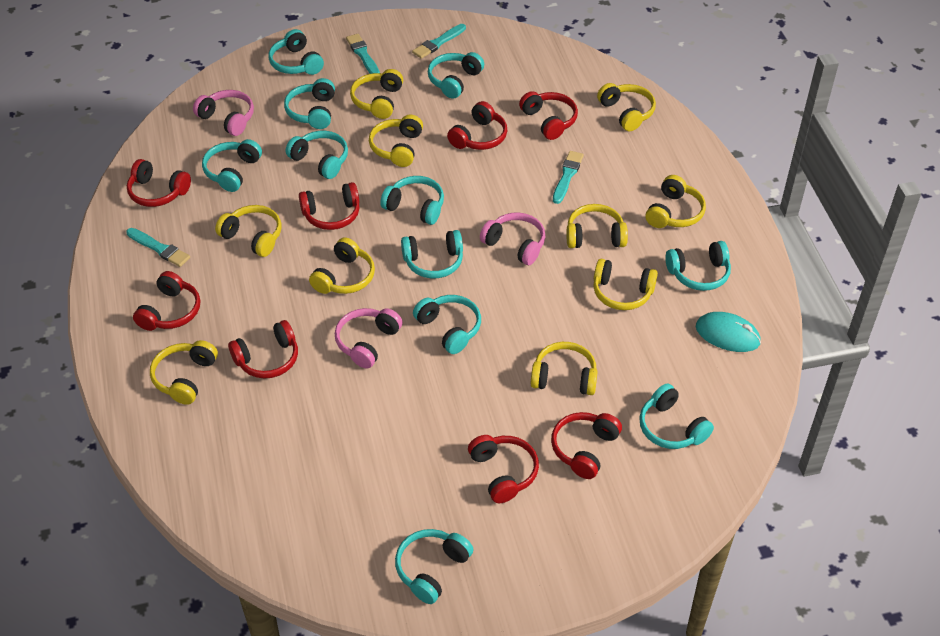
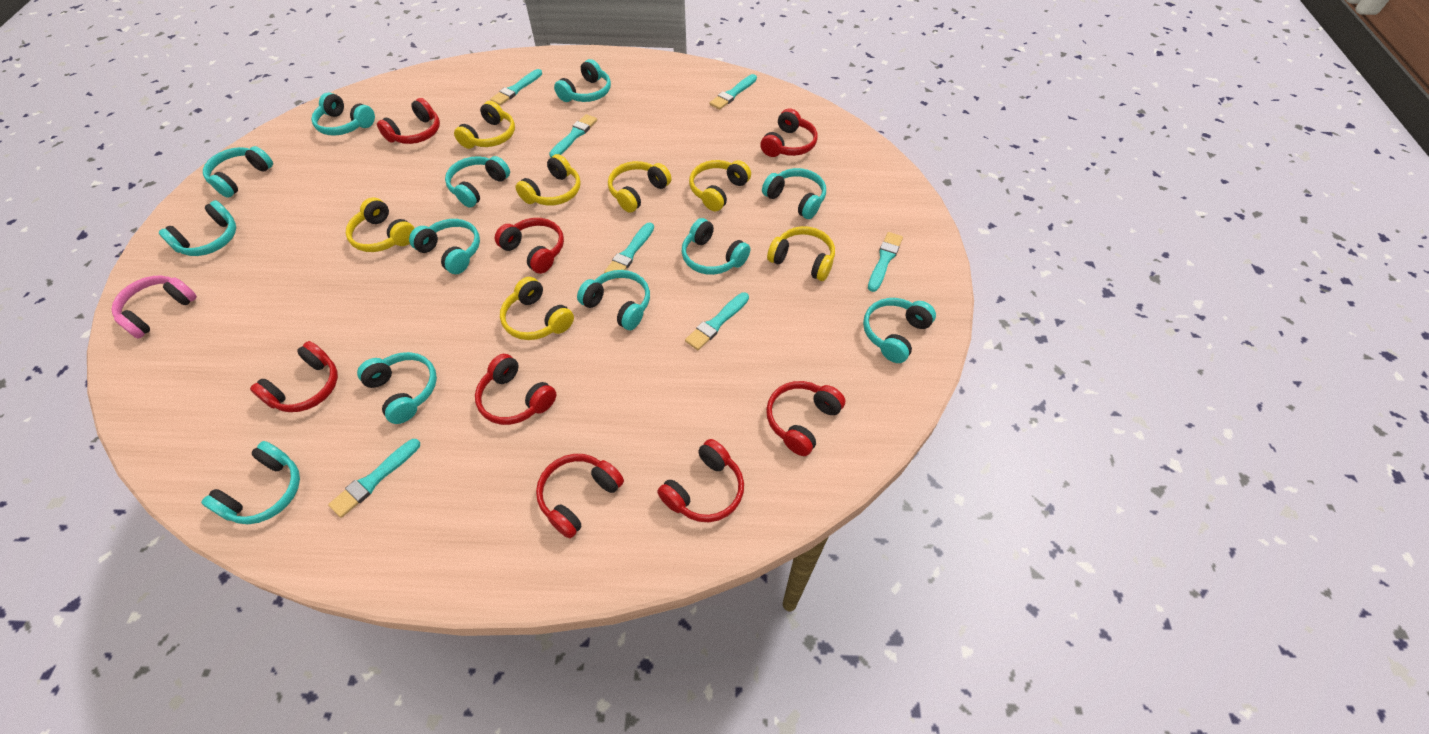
pink headphones: [193,90,254,136] [335,308,403,369] [480,212,545,265] = 3 -> [112,275,197,339] = 1
turquoise brush: [126,228,190,267] [346,34,380,74] [412,24,466,59] [553,151,584,204] = 4 -> [328,439,420,518] [490,69,542,106] [549,114,597,158] [604,222,654,279] [685,292,749,350] [710,74,757,110] [868,232,903,292] = 7
turquoise headphones: [202,139,262,192] [269,29,324,75] [284,78,335,129] [286,131,348,179] [380,176,444,225] [395,529,474,604] [401,230,463,279] [413,295,481,354] [428,52,484,99] [639,384,714,449] [665,241,731,291] = 11 -> [158,200,236,256] [201,441,300,524] [203,146,273,198] [311,92,375,136] [357,352,437,424] [409,219,480,274] [445,156,510,208] [554,59,611,102] [577,270,650,330] [681,218,751,275] [762,168,826,219] [863,298,936,363] = 12
turquoise mouse: [696,312,761,352] = 1 -> none = 0
yellow headphones: [150,340,218,405] [215,205,281,257] [309,237,375,294] [350,69,403,119] [369,115,423,167] [531,342,598,395] [567,204,628,248] [593,259,658,310] [597,83,656,131] [645,175,706,228] = 10 -> [346,198,415,252] [454,101,515,149] [500,277,574,340] [515,154,581,206] [608,161,671,213] [689,160,751,211] [767,226,835,281] = 7

